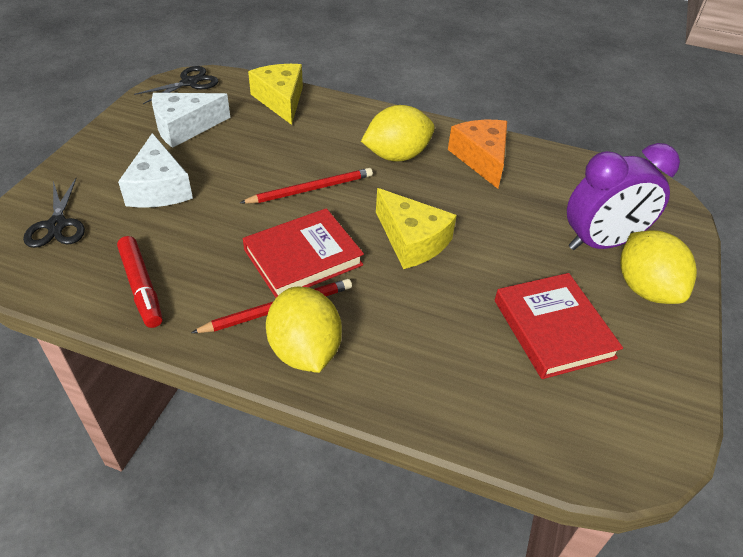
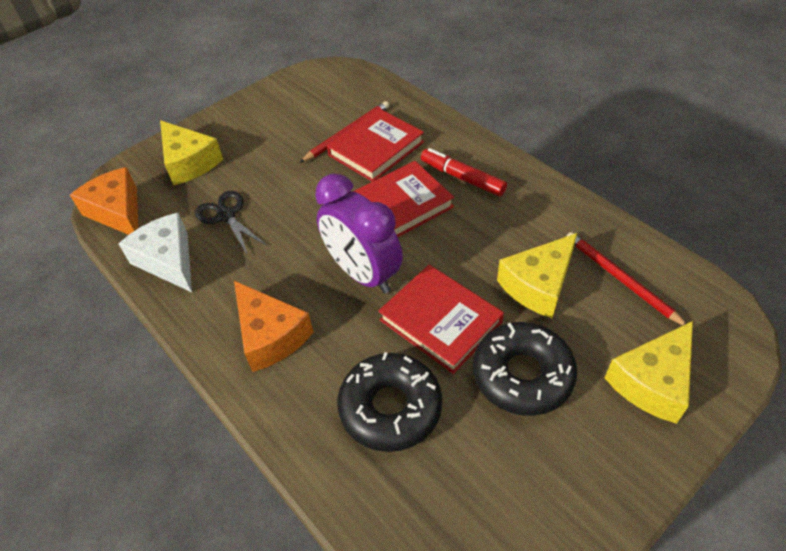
black donut: none = 0 -> [337,352,442,452] [473,322,577,416] = 2
black scissors: [23,178,85,248] [134,66,219,104] = 2 -> [195,191,267,254] = 1
orange cheese: [448,120,507,189] = 1 -> [70,167,138,235] [234,281,313,372] = 2
red book: [243,208,364,297] [495,273,623,379] = 2 -> [327,108,424,182] [353,161,454,237] [378,265,504,374] = 3
white cheese: [118,133,193,208] [152,93,230,148] = 2 -> [118,213,192,292] = 1
yellow cheese: [248,64,303,125] [376,188,457,269] = 2 -> [160,120,223,185] [497,233,577,319] [605,321,693,424] = 3
yellow lemon: [266,286,342,373] [361,105,435,162] [620,230,697,304] = 3 -> none = 0

